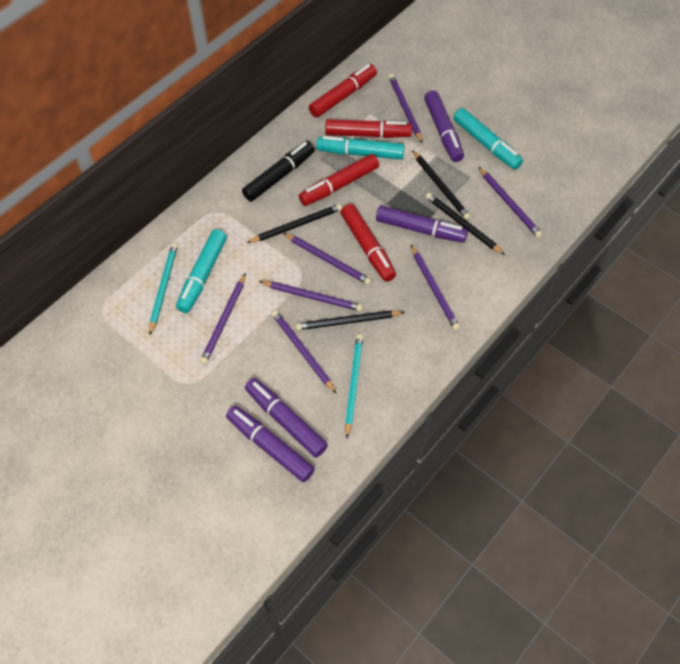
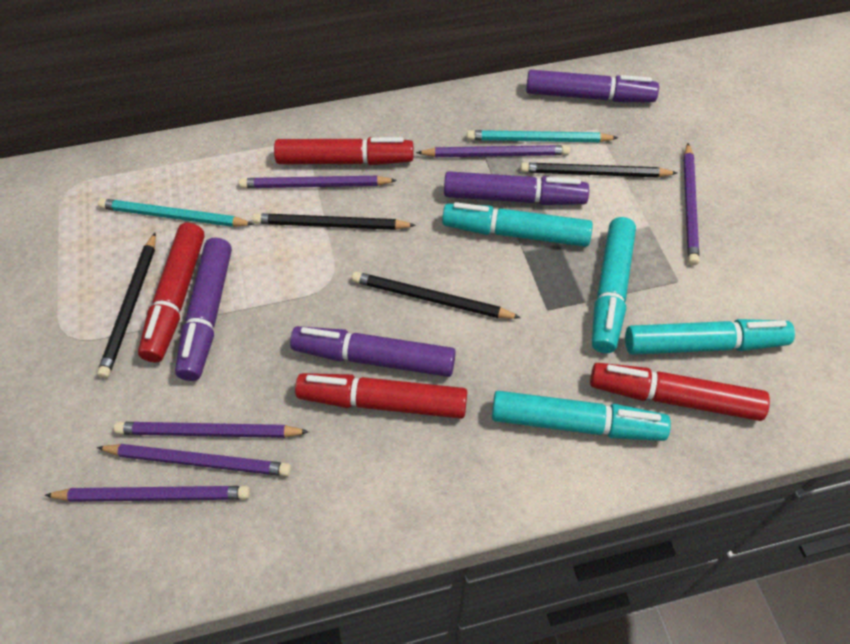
black marker: [242,141,315,202] = 1 -> none = 0
purple pencil: [200,273,246,364] [259,281,363,311] [271,310,336,393] [283,233,372,285] [389,74,423,144] [411,245,460,331] [479,167,542,238] = 7 -> [45,486,250,502] [97,444,291,476] [114,422,309,438] [239,176,397,188] [416,145,570,157] [683,143,699,265] = 6
turquoise marker: [176,229,227,313] [316,136,404,160] [453,108,523,170] = 3 -> [442,202,593,247] [492,391,671,441] [592,217,636,353] [625,319,795,355] = 4

